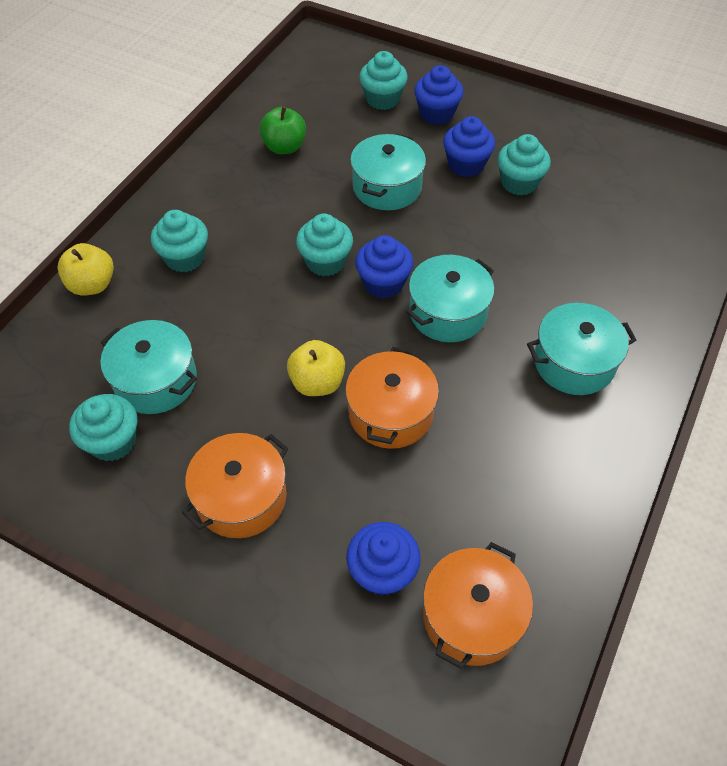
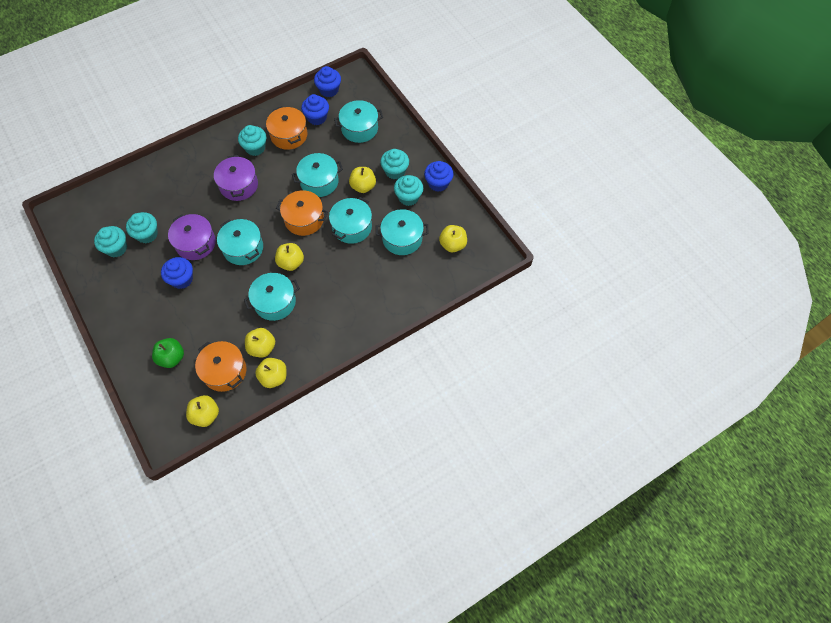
purple pot: none = 0 -> [168,214,216,260] [214,155,258,201] = 2
turquoise pot: [101,320,197,414] [350,133,426,210] [407,255,494,342] [527,303,636,395] = 4 -> [217,219,263,265] [244,273,300,321] [292,153,343,197] [329,197,372,244] [334,100,383,143] [376,209,429,255] = 6
yellow apple: [58,243,114,296] [287,340,345,396] = 2 -> [186,395,219,427] [245,328,275,357] [255,358,287,388] [275,243,304,271] [349,167,376,193] [439,225,467,252] = 6

